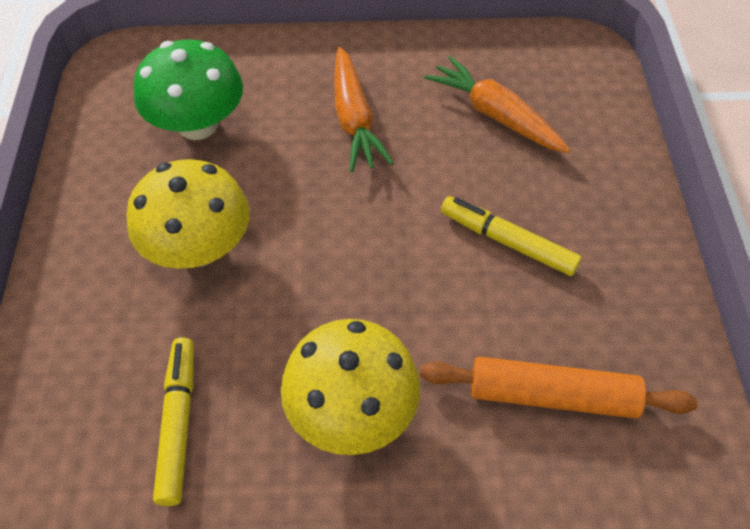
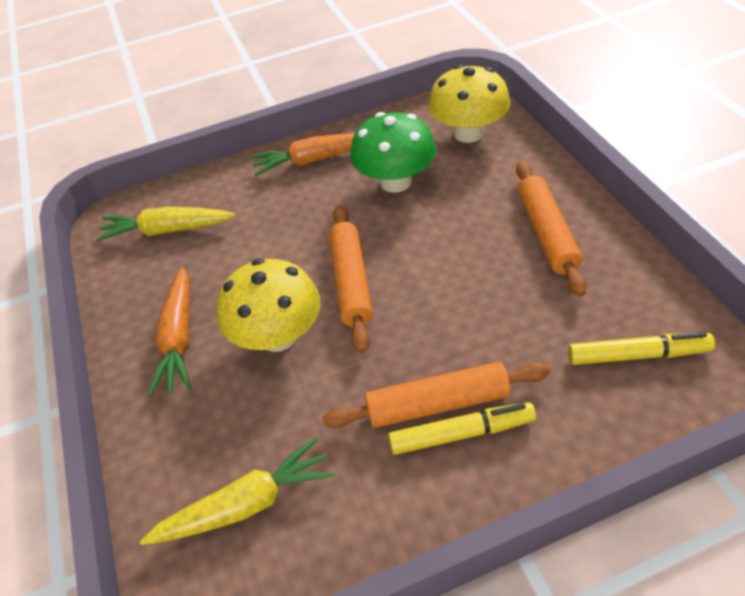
orange rolling pin: [420,357,698,419] = 1 -> [322,362,551,428] [329,205,373,353] [516,161,587,297] = 3
yellow carrot: none = 0 -> [96,207,235,242] [139,437,335,545] = 2

